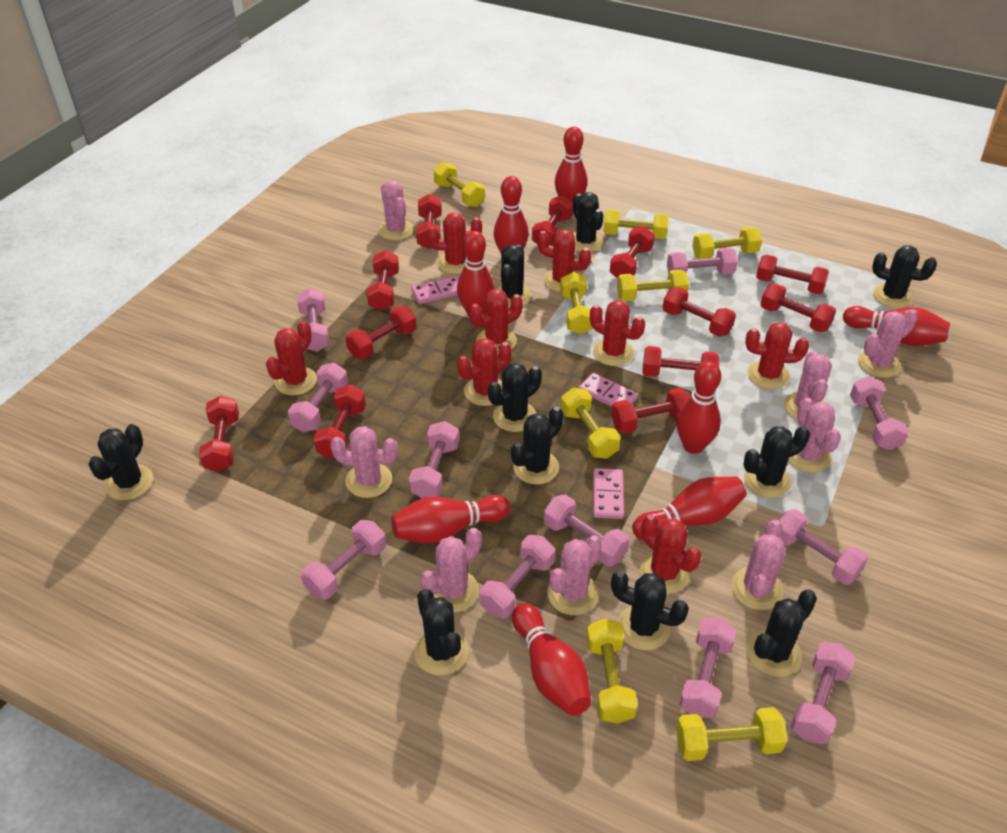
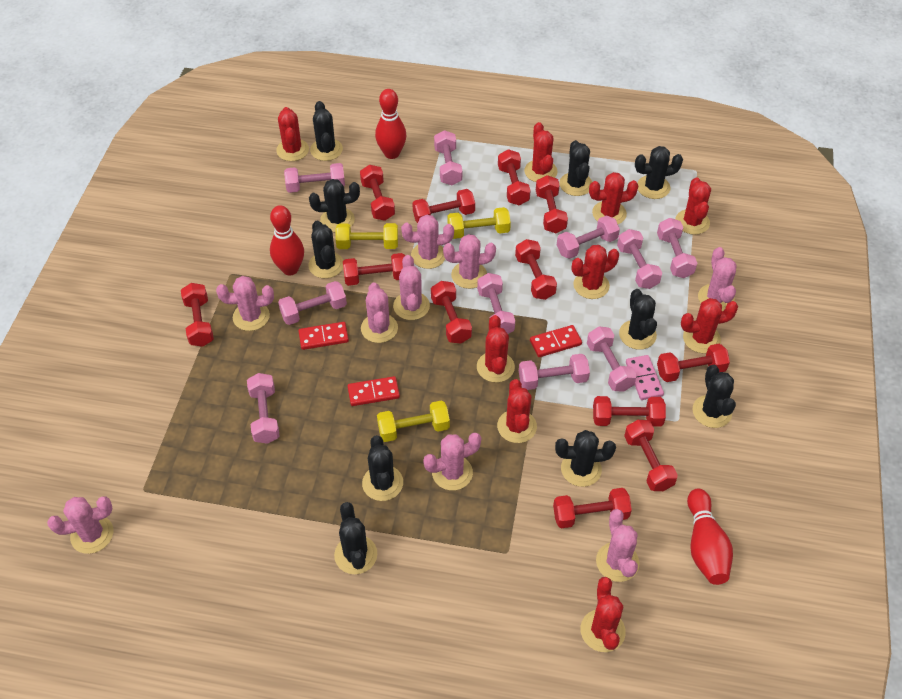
pink cactus: [330,426,398,498] [378,181,414,240] [420,528,482,613] [547,535,602,615] [731,520,786,610] [784,351,832,420] [788,398,841,473] [858,309,918,378] = 8 -> [47,497,113,554] [216,276,274,331] [361,282,398,343] [393,255,430,320] [401,215,454,269] [423,433,481,490] [443,234,496,289] [596,509,639,582] [698,247,737,311] = 9
pink domino: [412,276,459,304] [579,373,638,407] [593,468,624,519] = 3 -> [626,355,664,400] = 1
pink dumbbell: [288,363,348,432] [297,288,329,352] [301,520,386,600] [409,421,459,499] [479,535,555,618] [544,494,630,567] [667,248,738,275] [679,618,736,718] [779,509,868,585] [790,642,856,744] [850,376,909,450] = 11 -> [247,373,279,444] [278,281,347,325] [284,163,345,193] [434,130,462,185] [477,273,515,334] [519,354,590,390] [557,215,620,259] [587,326,637,392] [617,229,662,289] [657,218,697,278] = 10
red bowling pin: [391,495,510,544] [457,231,494,317] [494,176,529,253] [512,603,591,716] [555,127,588,202] [632,476,746,540] [676,361,721,454] [843,306,950,346] = 8 -> [270,205,304,276] [375,89,406,159] [687,489,733,585] = 3
red cactus: [266,321,317,395] [427,213,482,274] [457,338,511,406] [469,289,523,352] [537,230,591,292] [590,300,645,366] [639,514,702,594] [745,322,809,389] = 8 -> [276,107,309,161] [477,315,515,383] [497,379,537,443] [524,122,558,182] [572,245,619,299] [581,577,626,652] [589,172,638,224] [675,177,711,235] [681,298,738,353] = 9
red domino: none = 0 -> [299,322,349,350] [348,376,400,406] [530,325,582,357] = 3
yellow dumbbell: [434,162,485,207] [560,272,593,335] [561,388,621,459] [586,619,638,724] [603,209,669,239] [617,270,689,301] [676,707,788,761] [692,227,762,259] = 8 -> [336,223,398,249] [377,400,450,442] [448,207,511,239] = 3

